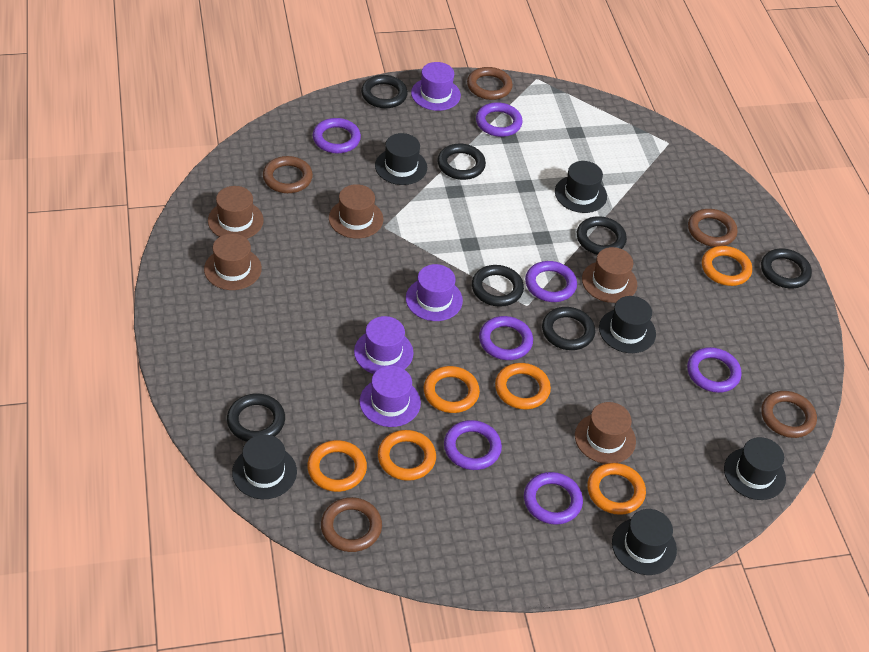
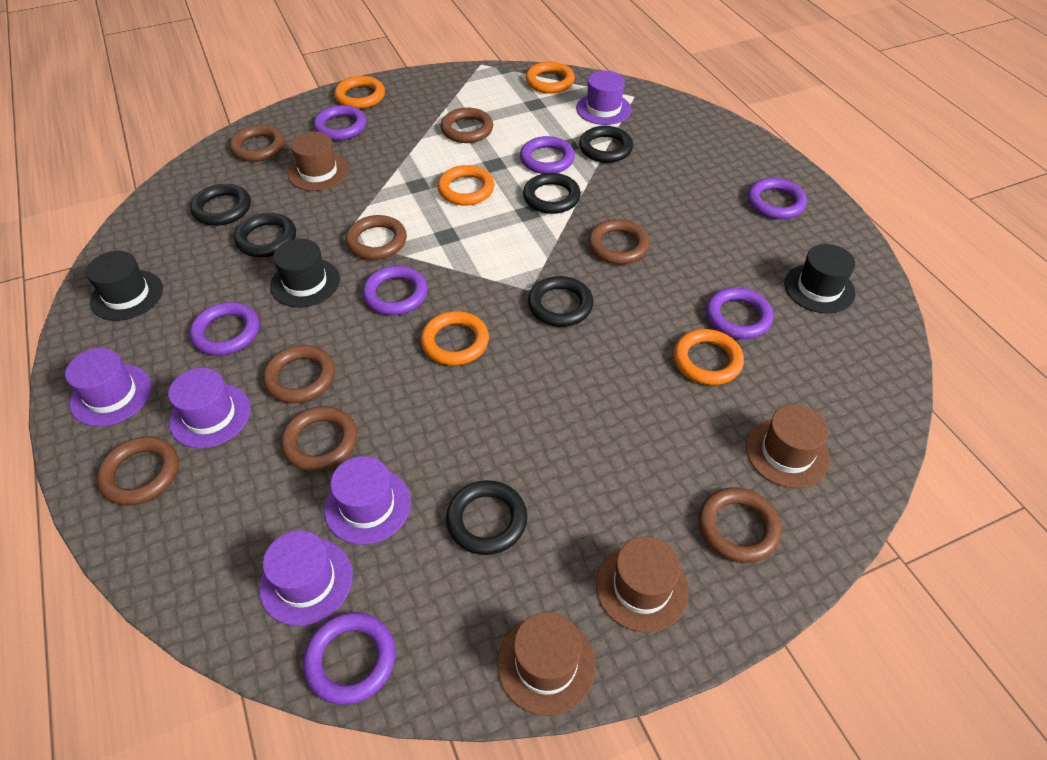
black hat: [232,434,297,499] [375,133,427,185] [555,161,607,213] [599,296,656,353] [612,509,677,575] [724,437,786,500] = 6 -> [86,251,163,321] [270,239,340,307] [784,244,855,314] = 3
black ring: [227,393,285,442] [361,75,408,108] [437,144,486,180] [472,265,524,307] [542,307,595,350] [577,216,627,255] [761,249,812,289] = 7 -> [190,184,251,226] [234,213,296,257] [446,480,527,555] [523,173,581,214] [528,276,594,327] [579,126,633,163] = 6
brown hat: [204,234,262,290] [208,186,264,239] [329,184,383,239] [575,402,636,464] [582,247,637,303] = 5 -> [288,132,349,191] [497,612,596,716] [596,536,689,633] [746,404,830,488] = 4
brown ring: [263,156,313,193] [321,497,382,552] [467,67,513,100] [688,209,737,247] [761,391,817,438] = 5 -> [96,436,179,505] [230,125,285,162] [263,345,335,403] [281,406,357,472] [345,215,407,260] [441,108,493,143] [588,219,650,264] [698,487,781,563] = 8
orange ring: [307,440,367,492] [378,430,436,481] [424,366,480,413] [495,363,551,409] [587,463,646,515] [702,246,752,286] = 6 -> [334,76,385,109] [421,311,489,366] [437,165,494,206] [525,62,575,94] [674,329,744,385] = 5
purple hat: [354,316,413,374] [360,366,421,427] [406,264,463,321] [411,62,461,111] = 4 -> [65,348,152,427] [168,368,251,448] [259,531,353,626] [324,456,411,545] [576,71,631,125] = 5

